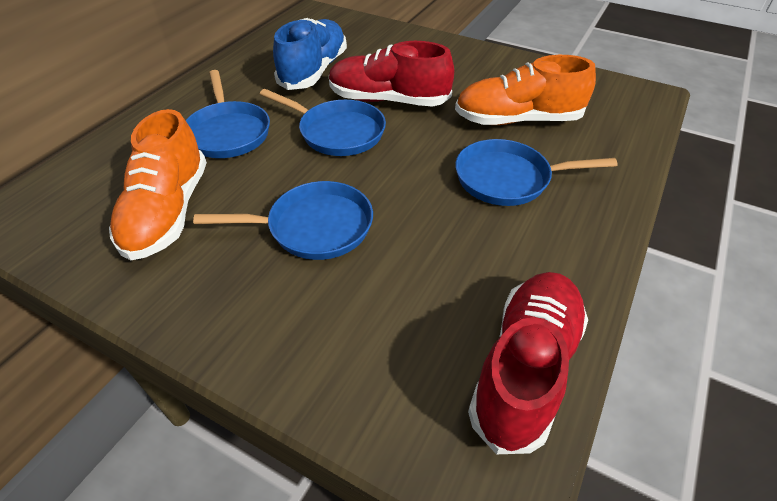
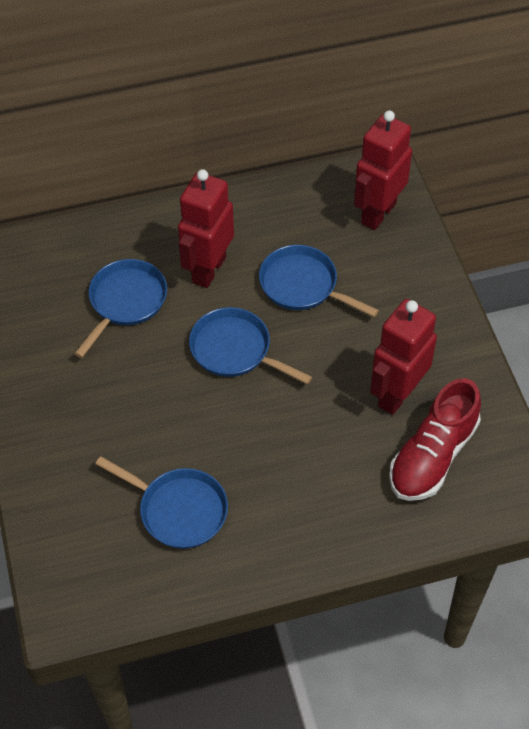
blue shoe: [273,18,347,90] = 1 -> none = 0
orange shoe: [109,109,207,260] [455,55,596,125] = 2 -> none = 0
red robot: none = 0 -> [178,169,234,288] [354,111,412,230] [370,299,437,415] = 3
red shoe: [329,41,454,107] [468,272,588,454] = 2 -> [389,378,481,501] = 1

